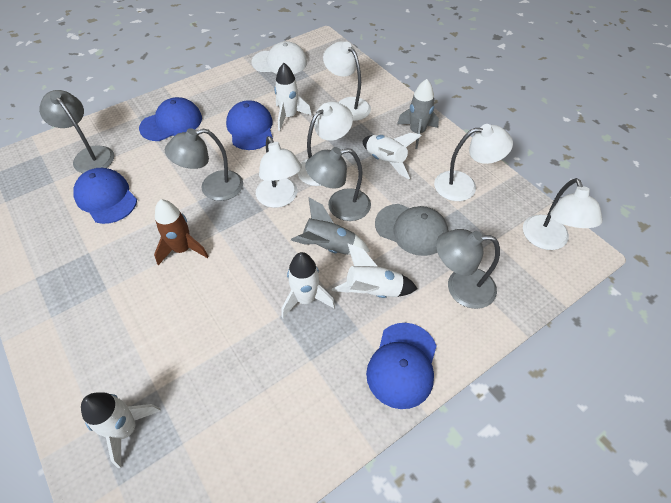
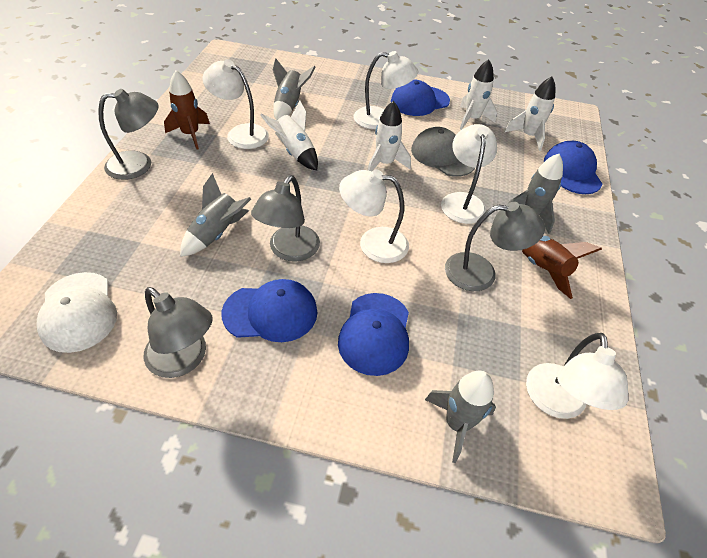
brown rocket: [154,199,209,265] = 1 -> [164,70,210,149] [521,236,602,299] = 2
grey rocket: [291,197,370,255] [397,79,439,149] = 2 -> [180,173,251,257] [273,58,315,121] [425,370,496,463] [508,154,563,234] = 4
white rocket: [81,392,161,468] [274,63,312,131] [281,252,335,318] [332,244,417,298] [363,133,422,179] = 5 -> [260,100,318,171] [368,101,411,171] [460,59,497,130] [505,76,555,151] = 4

